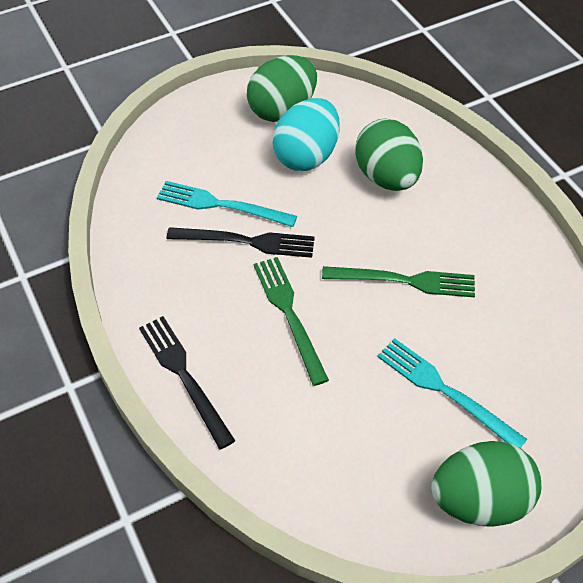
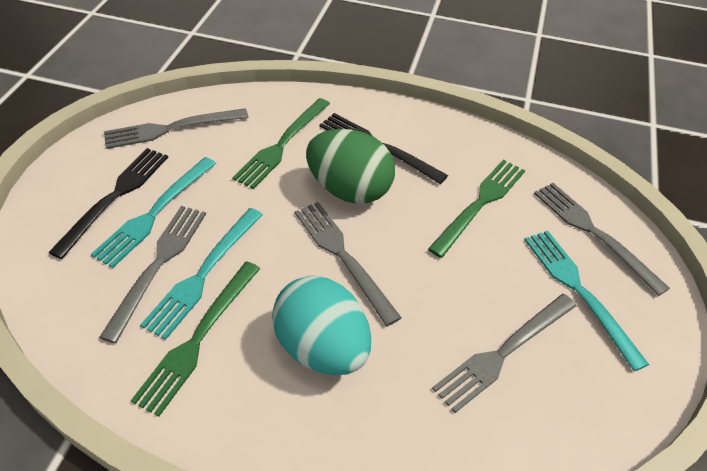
green egg: [247,55,317,122] [355,118,423,191] [431,441,541,527] = 3 -> [306,129,395,204] = 1
green fork: [253,257,329,386] [322,266,475,298] = 2 -> [131,261,260,417] [232,98,330,189] [428,159,525,258] = 3
grey fork: none = 0 -> [99,206,206,343] [104,108,249,149] [295,202,402,326] [432,294,576,413] [534,183,670,296] = 5
turquoise fork: [157,181,297,227] [377,338,527,448] = 2 -> [91,157,216,268] [140,208,263,340] [524,230,649,371] = 3

